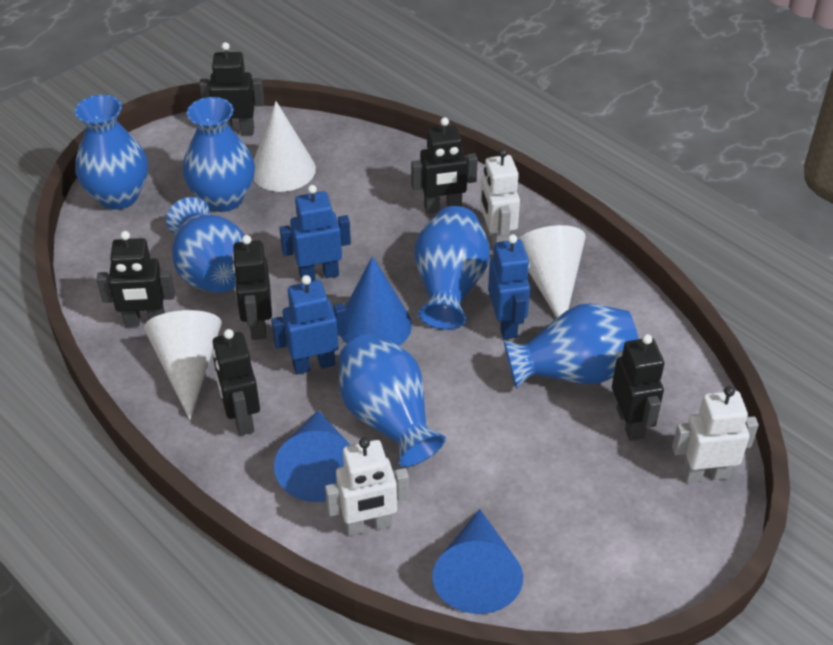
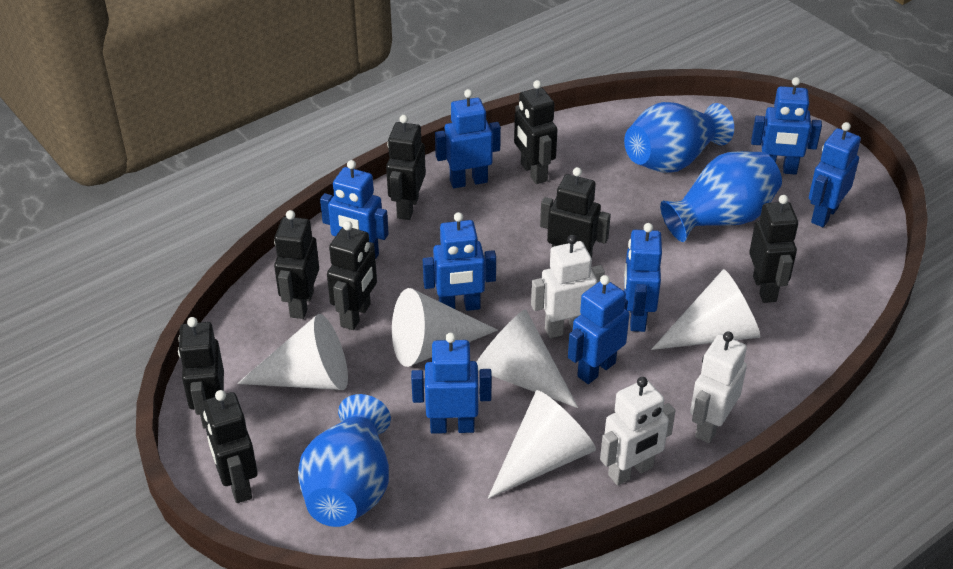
black robot: [97,231,175,327] [199,42,264,135] [212,329,260,436] [232,235,272,340] [411,117,478,214] [612,334,664,441] = 6 -> [178,317,224,429] [203,390,258,503] [274,210,319,319] [327,221,377,330] [386,115,426,220] [514,80,558,184] [540,167,611,258] [749,195,798,303] = 8
blue cone: [274,410,350,502] [340,256,412,346] [432,509,523,614] = 3 -> none = 0
blue robot: [271,275,347,374] [280,185,351,282] [488,234,530,339] = 3 -> [320,160,389,259] [411,333,492,434] [423,212,496,311] [435,89,501,188] [568,275,630,384] [624,223,662,332] [751,77,822,175] [809,122,861,227] = 8
blue vase: [75,95,148,210] [166,197,244,293] [183,97,255,212] [339,333,446,467] [414,206,490,330] [504,303,639,389] = 6 -> [298,394,391,527] [624,102,734,173] [660,151,782,242] = 3
white cone: [144,310,222,420] [253,101,316,192] [517,225,586,318] = 3 -> [237,314,348,390] [392,288,498,367] [477,309,578,408] [488,390,596,499] [651,269,760,350] = 5

